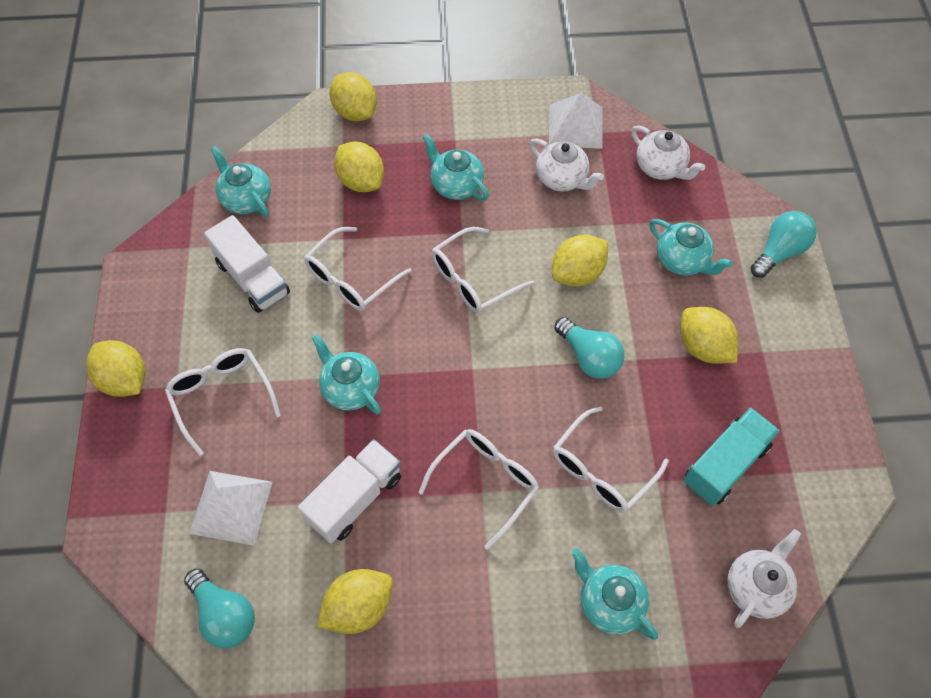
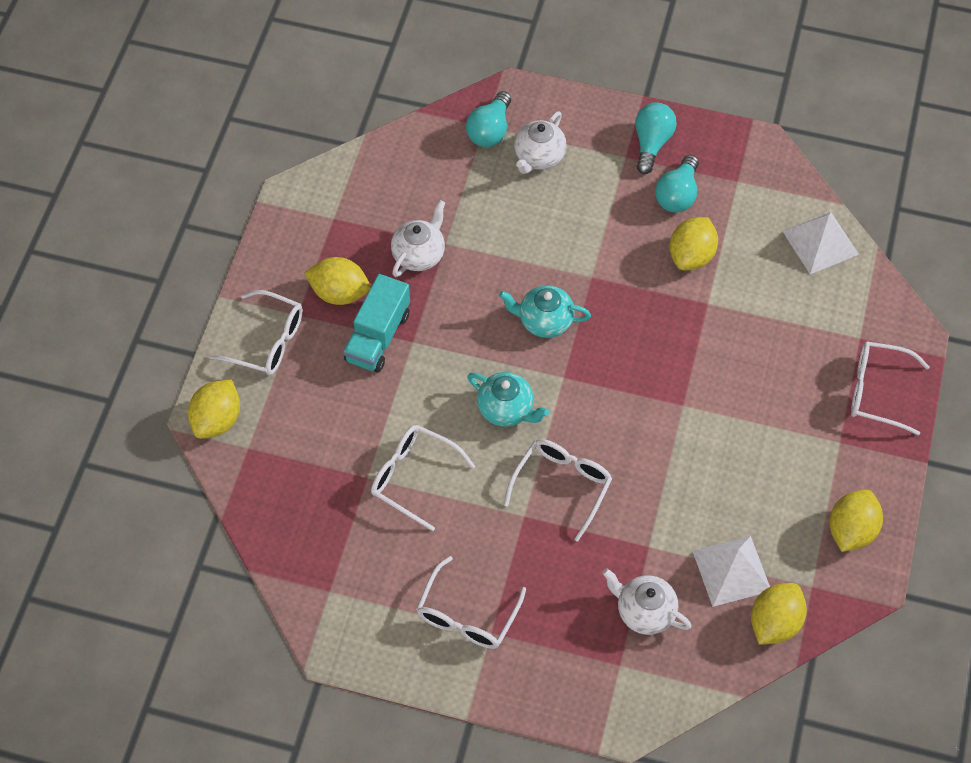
turquoise teapot: [211,146,271,217] [312,334,381,415] [423,134,489,201] [572,549,658,640] [649,219,733,275] = 5 -> [467,372,549,426] [499,285,591,338] = 2
white truck: [204,215,290,313] [298,439,401,543] = 2 -> none = 0
yellow lemon: [86,340,145,397] [317,569,393,634] [329,72,377,121] [334,142,384,192] [552,235,608,287] [680,307,738,364] = 6 -> [188,379,240,439] [304,257,370,305] [670,217,718,270] [751,583,807,645] [830,490,883,552] = 5

